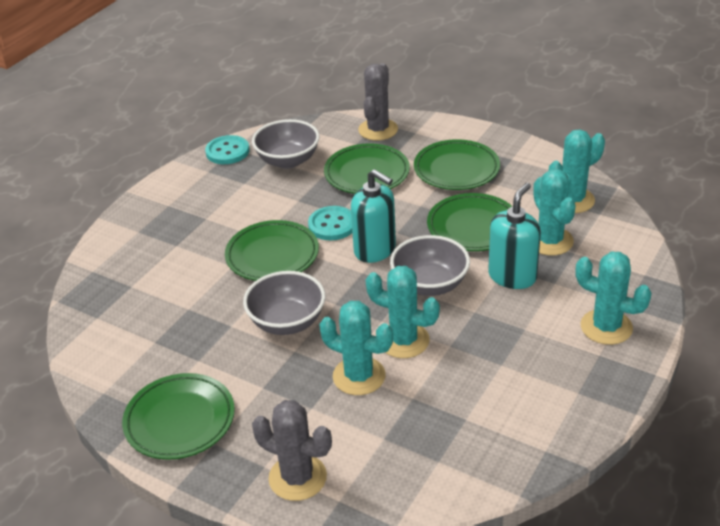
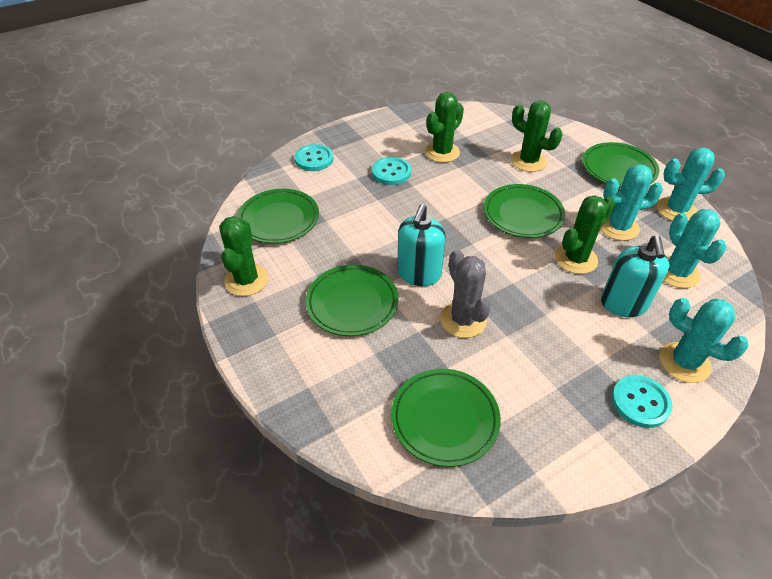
green cactus: none = 0 -> [219,216,269,296] [425,92,464,163] [511,100,563,172] [555,195,615,274] = 4
grey bowl: [243,271,325,335] [252,119,319,169] [390,235,470,296] = 3 -> none = 0
grey cactus: [252,400,332,501] [358,63,398,141] = 2 -> [440,250,491,338] = 1
turquoise button: [205,135,250,164] [308,206,352,240] = 2 -> [295,144,333,171] [372,157,411,185] [612,375,672,428] = 3
turquoise cactus: [319,301,393,395] [366,266,440,358] [533,169,576,256] [549,129,605,213] [575,252,652,345] = 5 -> [600,164,663,241] [657,147,725,221] [660,298,749,383] [664,209,727,288] = 4

